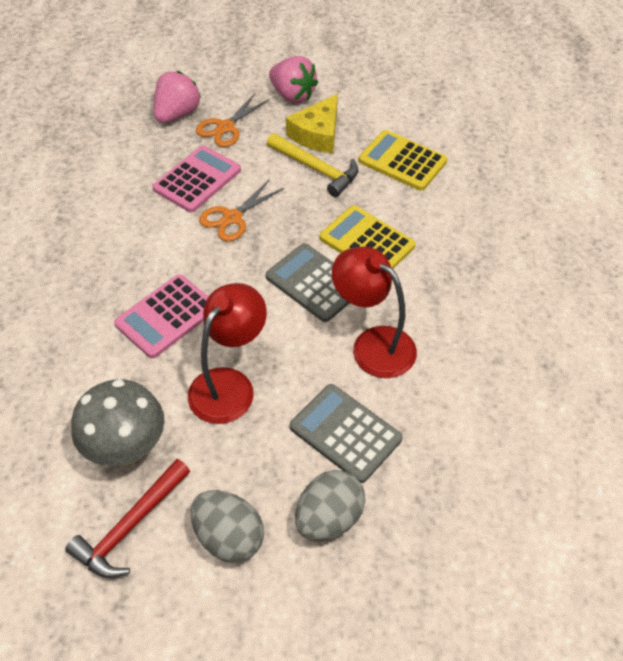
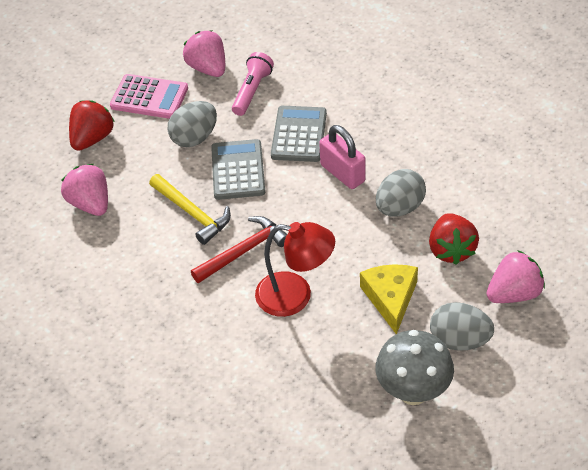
grey egg: [191,490,264,563] [295,470,366,541] = 2 -> [168,101,217,147] [376,169,426,217] [430,302,494,351] = 3
orange scissors: [196,93,270,147] [199,179,284,242] = 2 -> none = 0
pink calculator: [114,274,208,358] [153,145,241,212] = 2 -> [110,74,188,119] = 1
pink flashlight: none = 0 -> [232,52,274,116] = 1
pink padlock: none = 0 -> [319,125,366,189] = 1
pink strawberry: [154,71,201,123] [269,56,318,103] = 2 -> [61,164,108,216] [183,30,225,77] [486,250,545,303] = 3
red lamp: [188,283,267,424] [332,247,417,378] = 2 -> [255,222,335,317] = 1
red strawberry: none = 0 -> [69,100,115,151] [429,213,479,265] = 2
yellow calculator: [320,205,415,269] [358,130,447,191] = 2 -> none = 0

